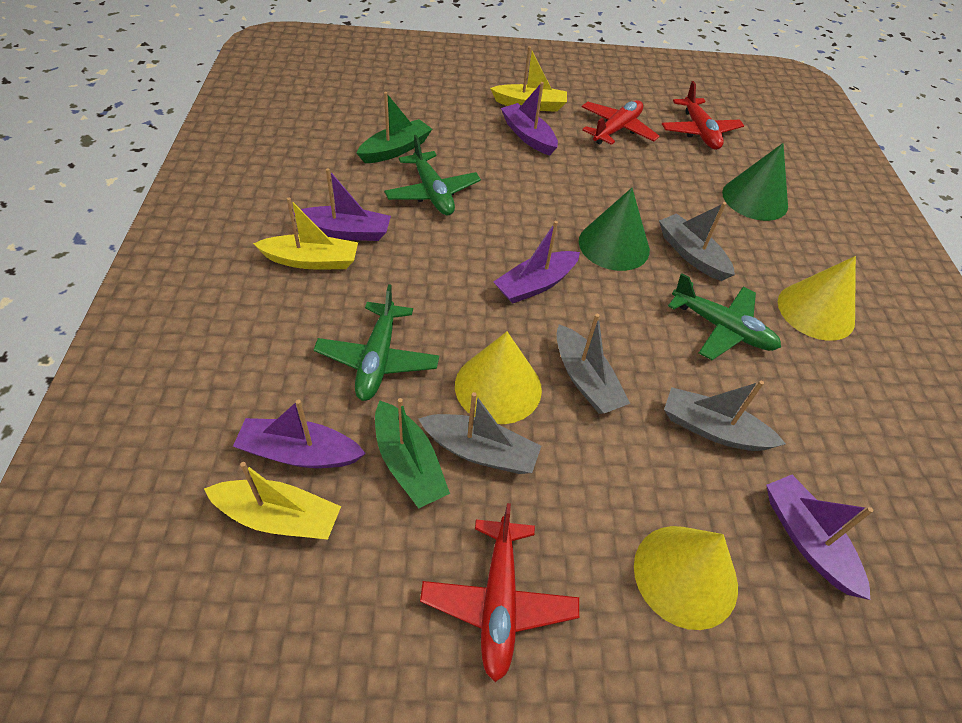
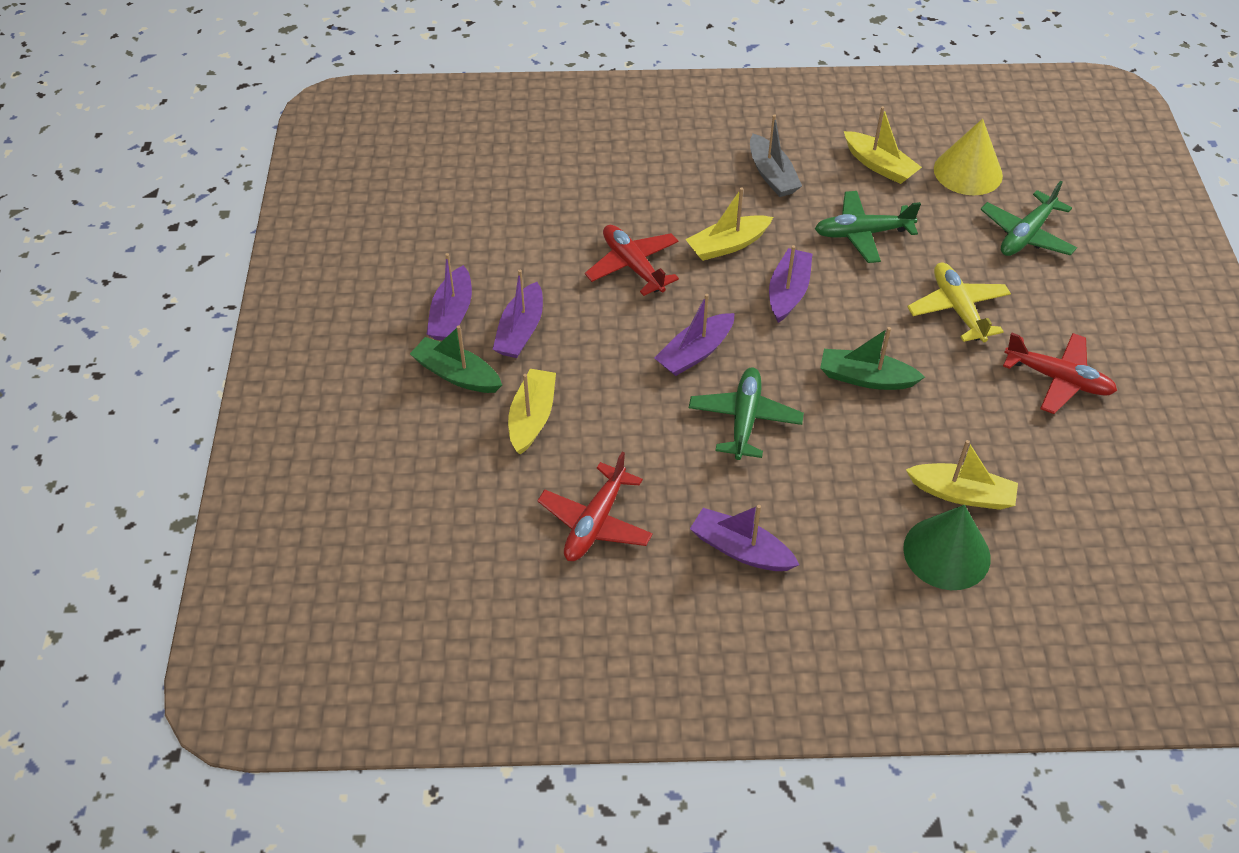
green cone: [579,188,650,271] [722,143,788,221] = 2 -> [903,505,990,590] = 1
grey boat: [418,392,541,474] [556,314,630,414] [659,202,735,281] [664,381,786,451] = 4 -> [750,114,802,197] = 1
yellow boat: [204,462,341,539] [253,197,358,269] [490,46,567,112] = 3 -> [508,369,556,455] [685,187,773,261] [844,106,922,184] [906,440,1018,510] = 4
yellow cone: [455,332,542,424] [634,526,738,630] [778,256,856,341] = 3 -> [934,119,1003,195] = 1
yellow plane: none = 0 -> [907,263,1011,342] = 1

